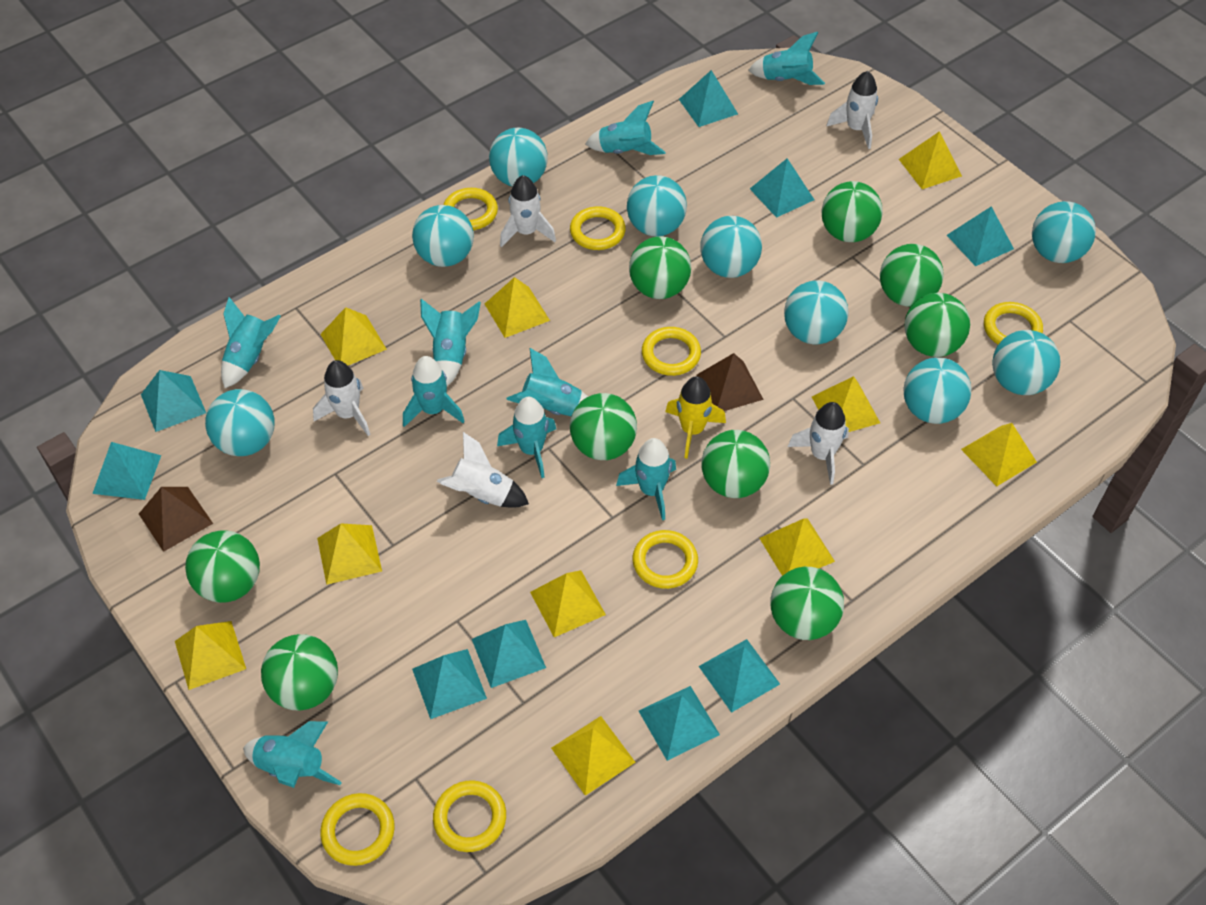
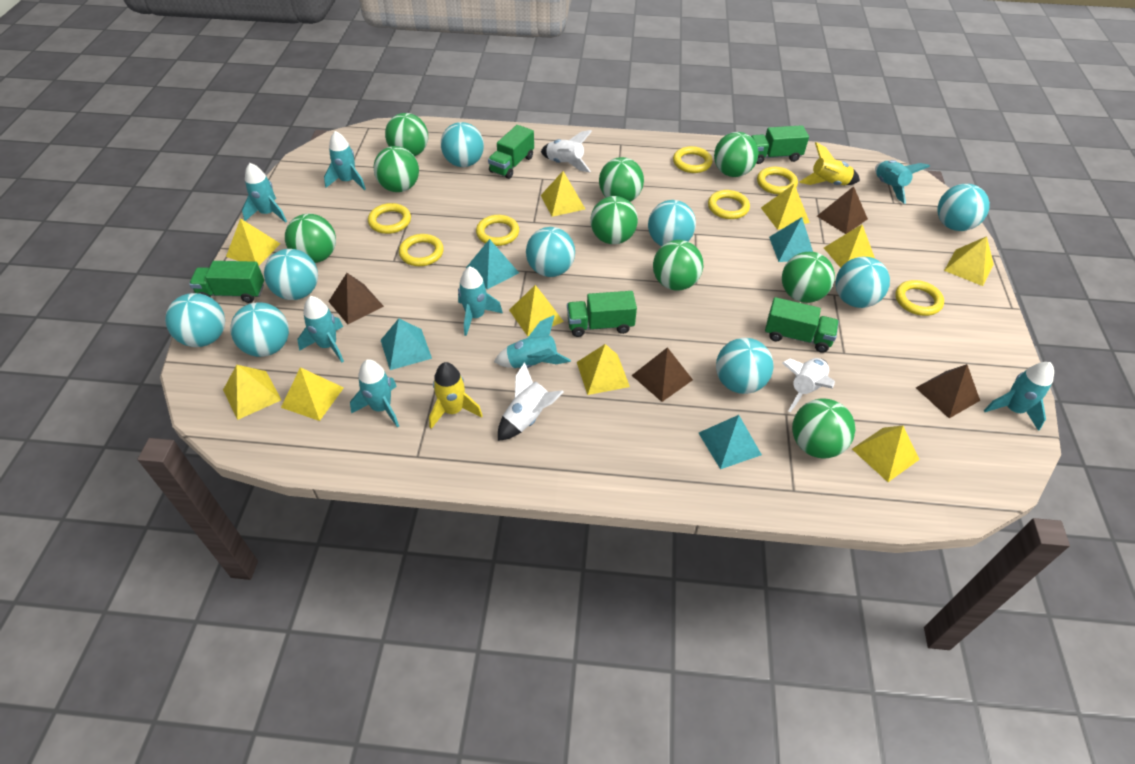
brown pyramid: [139,487,213,552] [696,353,764,411] = 2 -> [328,273,384,324] [632,347,693,402] [817,186,868,234] [916,364,980,418] = 4
green truck: none = 0 -> [189,261,264,303] [488,125,534,179] [567,291,637,337] [751,125,809,164] [765,297,839,353] = 5
turquoise pyramid: [92,442,161,500] [141,370,206,432] [412,649,487,719] [472,620,546,688] [639,686,720,761] [679,70,738,127] [699,639,780,713] [750,158,814,218] [947,206,1014,266] = 9 -> [381,319,432,370] [466,239,519,289] [699,415,762,469] [769,217,813,262] = 4
turquoise rocket: [221,297,281,388] [243,721,342,788] [403,356,465,427] [420,299,481,386] [497,397,556,478] [506,348,588,416] [585,101,666,155] [616,438,676,520] [748,32,825,85] = 9 -> [242,163,287,223] [297,296,344,362] [324,131,366,190] [350,359,399,427] [458,266,503,336] [494,315,571,368] [875,160,930,204] [984,362,1054,431] = 8
white rocket: [313,360,371,436] [437,432,529,508] [500,175,556,247] [788,402,849,485] [826,71,878,149] = 5 -> [498,362,564,441] [541,130,592,172] [782,358,835,412] = 3
yellow rocket: [665,376,726,459] = 1 -> [429,362,483,429] [799,142,860,185] = 2

